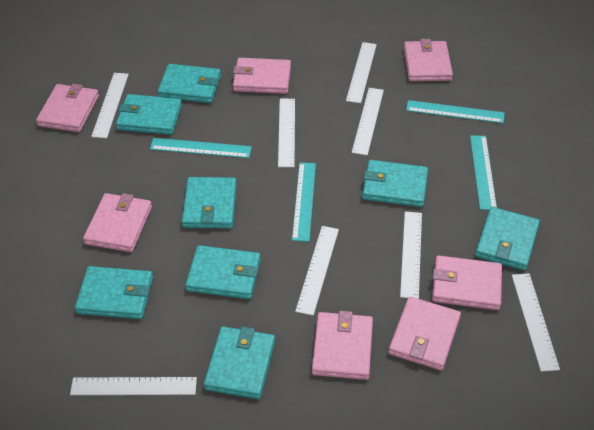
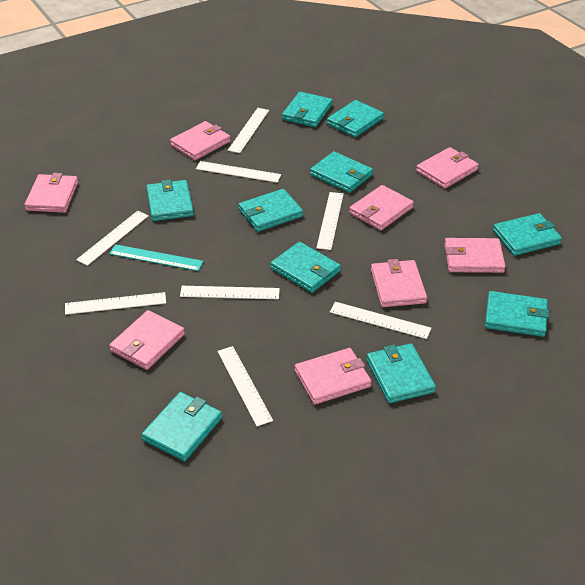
pink wallet: [36,84,99,132] [83,193,152,252] [233,58,291,94] [312,311,373,380] [389,297,461,370] [404,39,453,81] [432,255,502,310] = 7 -> [24,173,78,213] [109,310,185,370] [170,121,231,160] [295,348,371,405] [349,185,414,231] [371,259,427,307] [416,147,479,189] [445,238,506,273] = 8
turquoise ruler: [150,138,252,158] [292,163,316,242] [406,100,504,123] [470,135,497,210] = 4 -> [109,244,204,271] = 1
turquoise wallet: [75,266,153,319] [116,94,182,135] [157,64,221,103] [182,177,236,229] [186,245,261,299] [204,326,275,399] [362,160,428,207] [475,207,540,271] = 8 -> [142,392,222,461] [146,179,194,221] [238,189,303,232] [270,242,341,293] [282,92,333,127] [310,151,373,193] [327,100,384,137] [367,343,436,403] [485,291,549,337] [493,213,562,256] = 10

